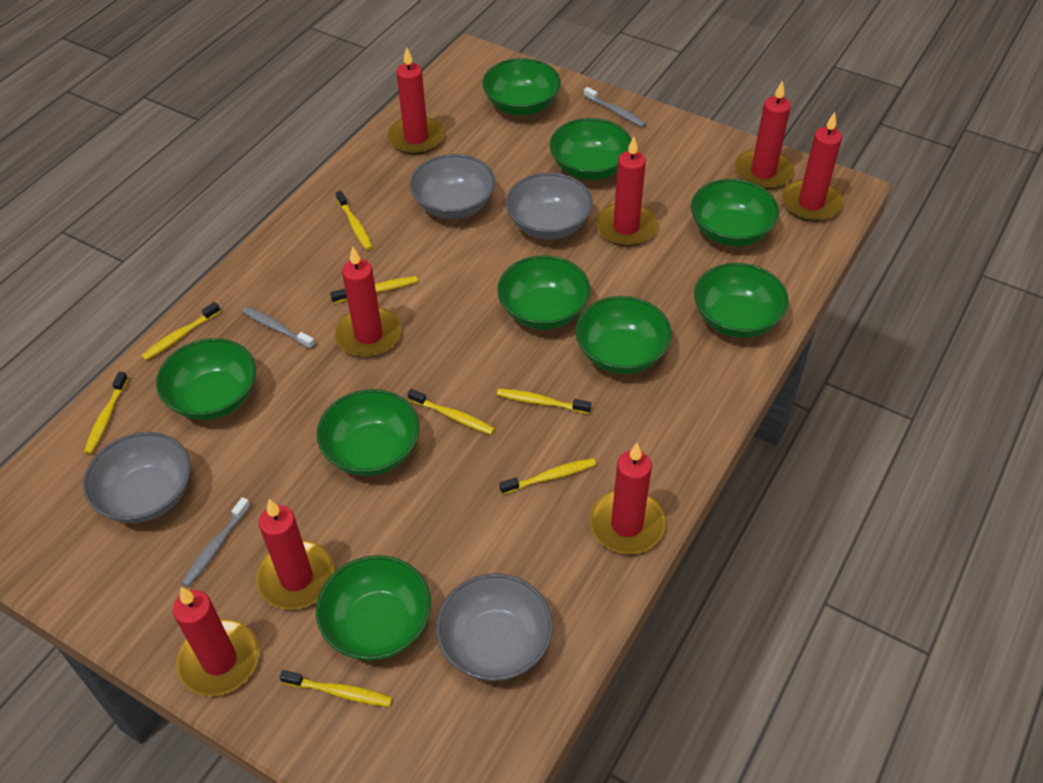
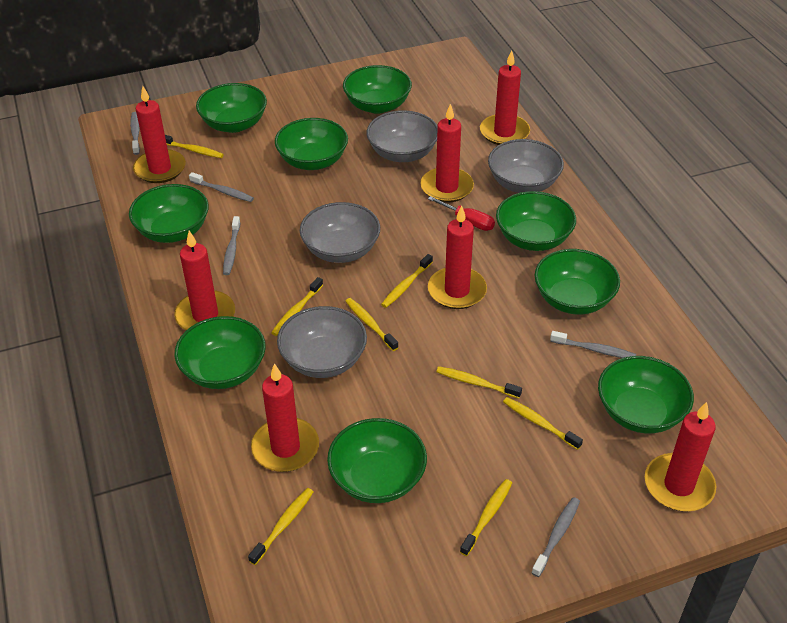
grey toothbrush: [182,497,250,587] [242,307,315,349] [584,87,646,127] = 3 -> [130,112,140,155] [189,172,254,202] [223,216,241,275] [531,497,580,577] [550,331,636,358] = 5
red candle: [173,587,259,696] [256,499,335,610] [335,247,401,358] [387,47,444,155] [590,443,666,554] [596,137,657,246] [735,80,794,190] [782,112,843,222] = 8 -> [133,86,186,183] [174,231,235,330] [251,363,319,472] [420,104,474,203] [428,206,487,309] [480,50,530,145] [645,402,716,511] = 7
red screwdriver: none = 0 -> [428,196,495,231] = 1

